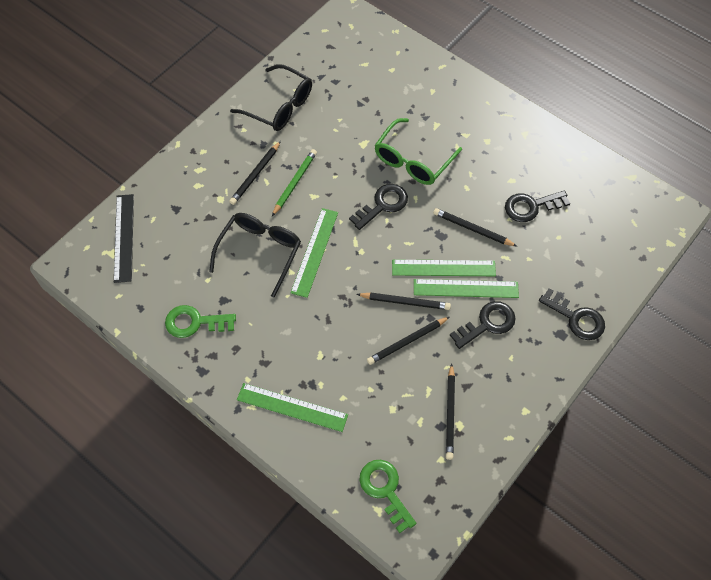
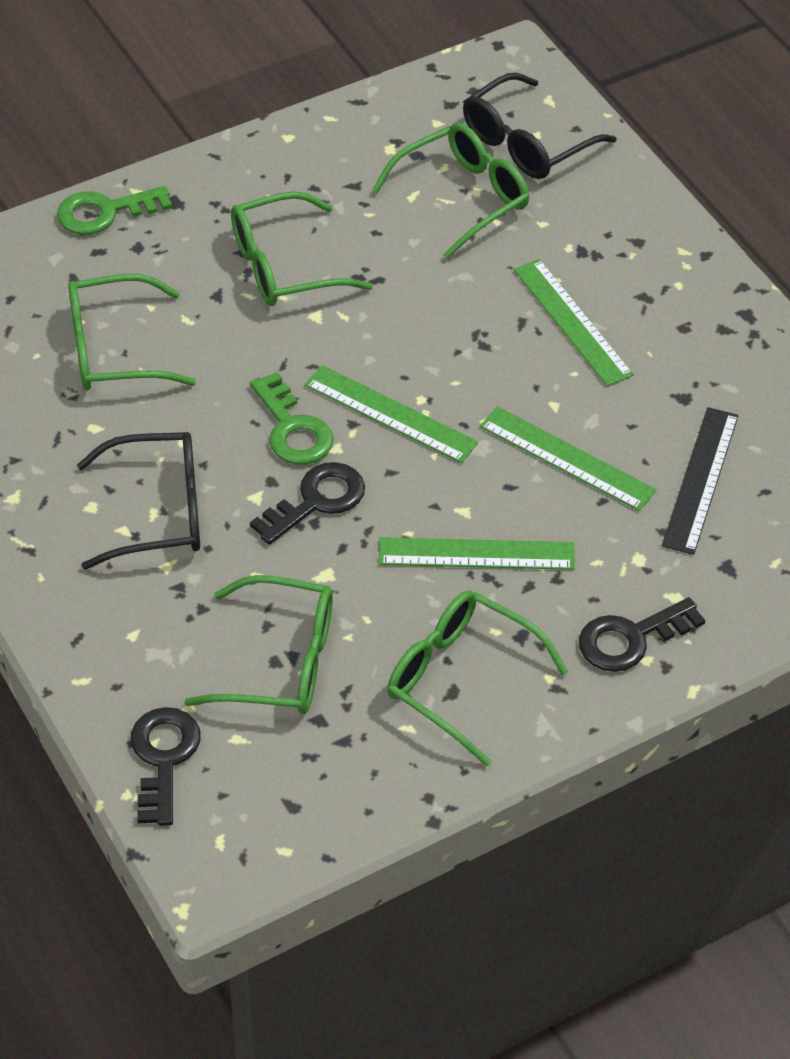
black key: [349,184,408,230] [450,301,516,349] [505,191,570,222] [539,288,605,340] = 4 -> [131,707,201,826] [250,462,365,545] [579,597,705,672] = 3
black pencil: [229,141,281,205] [357,292,451,310] [367,317,450,365] [433,208,518,247] [446,364,455,460] = 5 -> none = 0
green glasses: [374,118,462,185] = 1 -> [68,274,196,390] [185,575,333,714] [231,191,373,306] [372,123,529,259] [387,591,568,767] = 5
green pencil: [272,149,317,216] = 1 -> none = 0

